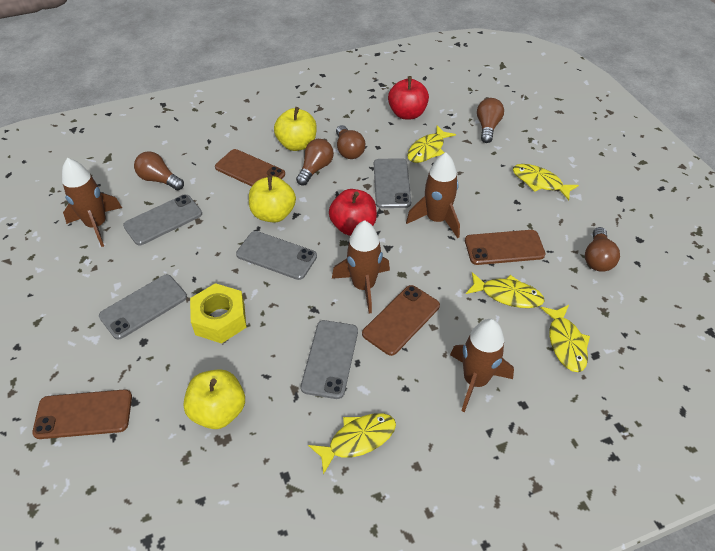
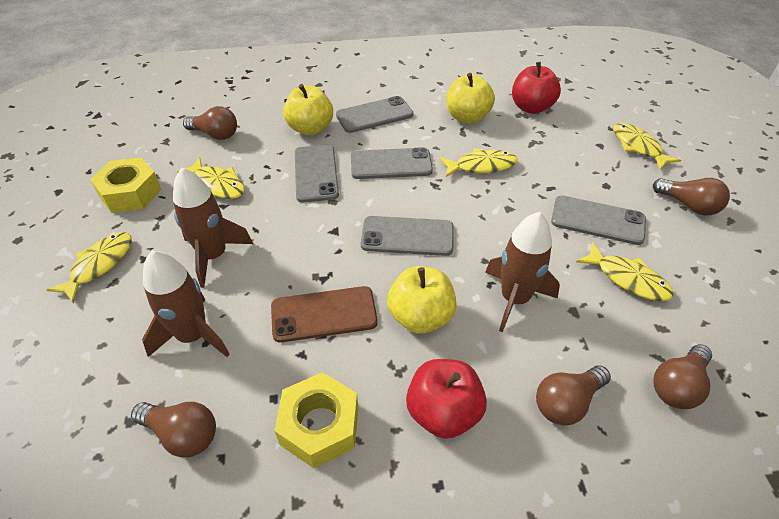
brown phone: [32,389,132,439] [215,149,285,186] [362,285,440,356] [465,230,546,265] = 4 -> [271,286,378,343] = 1
brown rocket: [62,158,122,247] [332,220,390,314] [406,152,460,238] [450,319,514,412] = 4 -> [142,251,230,357] [173,168,253,288] [485,212,560,332] = 3
yellow nut: [190,283,246,343] = 1 -> [90,157,162,213] [275,372,358,468] = 2

